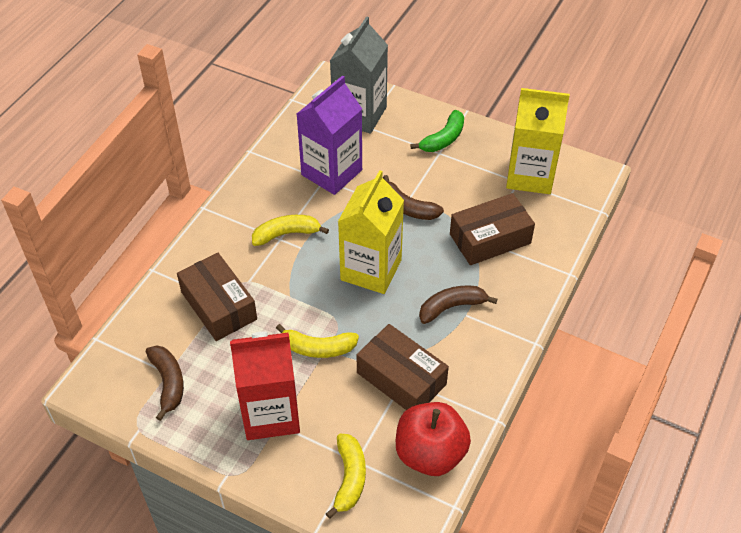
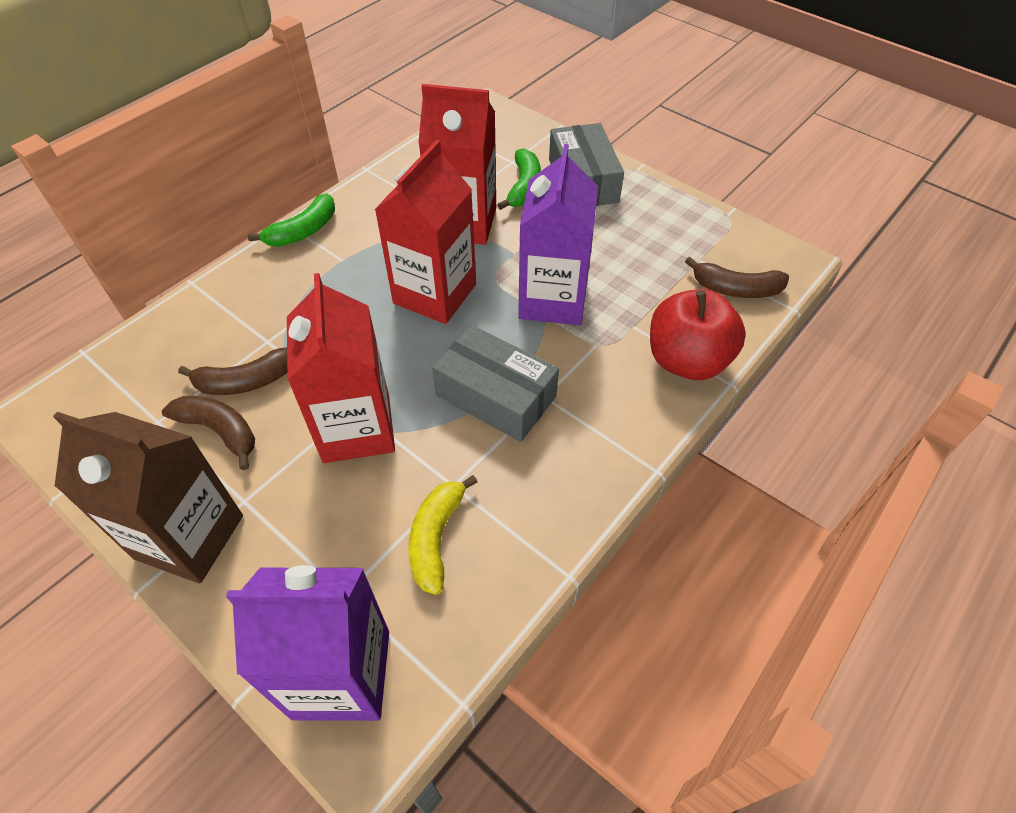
brown box: [177,253,257,341] [356,324,449,410] [450,193,535,265] = 3 -> none = 0
brown carton: none = 0 -> [53,412,243,583] = 1
green banana: [410,110,464,152] = 1 -> [248,193,335,247] [497,148,541,210] = 2
grey box: none = 0 -> [432,325,559,442] [549,123,624,206] = 2
grey carton: [330,16,388,134] = 1 -> none = 0
purple carton: [297,75,362,195] = 1 -> [226,565,389,721] [518,144,598,325] = 2
red carton: [230,332,300,440] = 1 -> [287,273,395,463] [374,140,476,324] [418,84,496,245] = 3
yellow banana: [252,215,329,246] [276,324,359,358] [326,434,366,519] = 3 -> [408,475,477,595] = 1
yellow carton: [338,170,404,294] [506,88,570,194] = 2 -> none = 0

